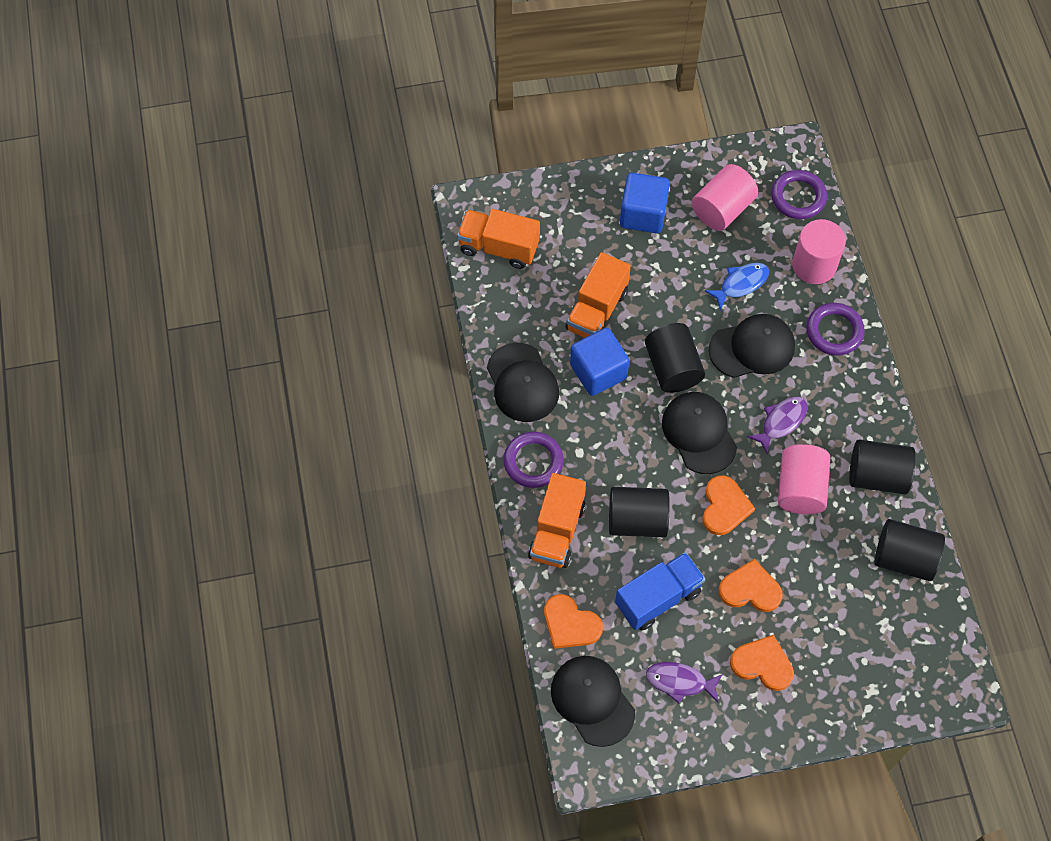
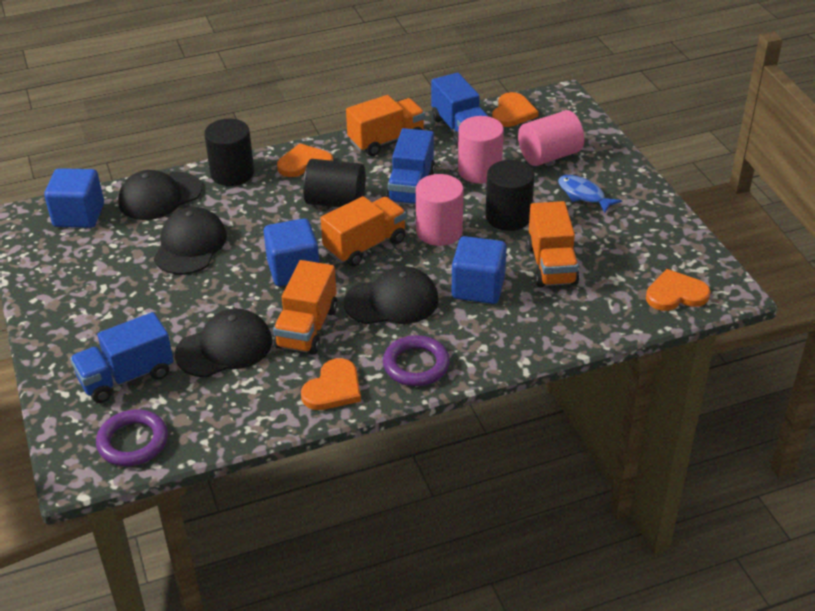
black cylinder: [609,487,670,537] [645,323,705,393] [849,440,916,494] [875,519,945,581] = 4 -> [204,119,254,186] [303,159,366,207] [485,160,535,231] = 3
blue cube: [570,328,629,396] [620,173,670,233] = 2 -> [44,168,104,228] [263,218,319,286] [452,236,507,304] = 3
blue truck: [615,552,705,631] = 1 -> [70,312,174,403] [386,128,435,205] [431,73,489,147] = 3
orange truck: [457,209,540,269] [528,473,586,568] [565,252,631,338] = 3 -> [273,260,337,355] [321,196,407,267] [346,95,425,156] [526,201,579,288] = 4
purple fish: [646,662,723,703] [747,397,808,455] = 2 -> none = 0
purple ring: [503,432,564,488] [771,170,827,219] [806,303,865,355] = 3 -> [96,409,168,466] [383,335,450,386] = 2

